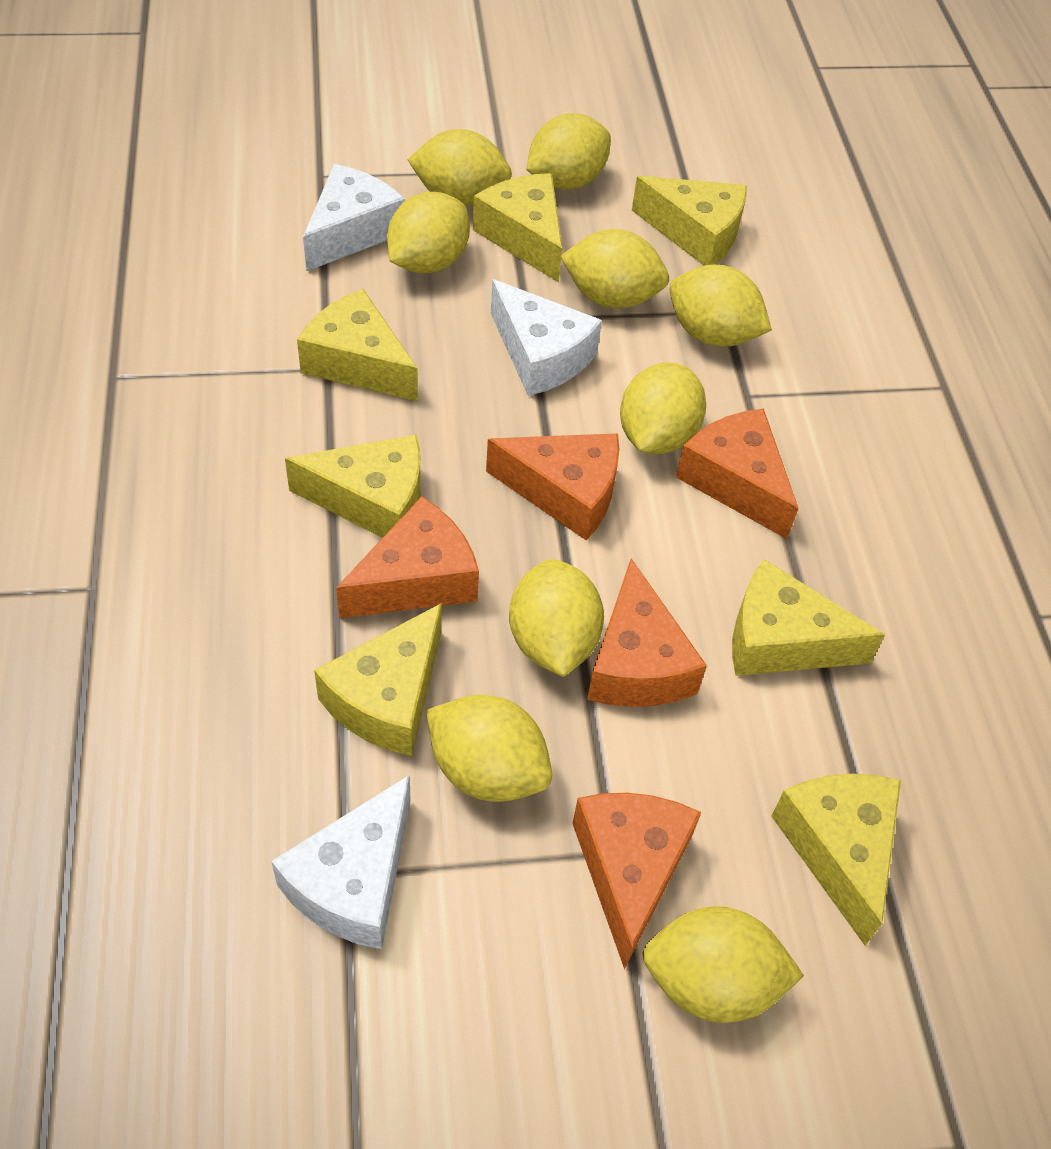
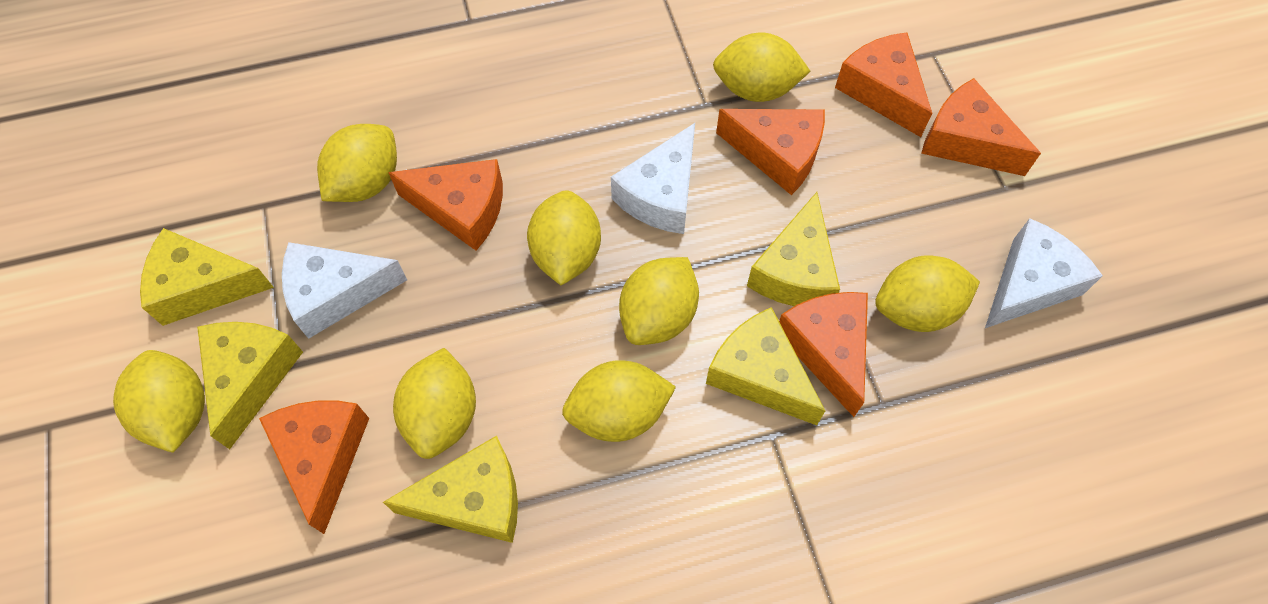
orange cheese: [336,496,479,618] [486,433,619,540] [572,793,701,969] [587,558,707,707] [676,409,799,539] = 5 -> [259,400,369,534] [388,159,503,251] [716,109,825,195] [779,292,868,417] [835,32,932,137] [921,78,1041,176] = 6
yellow cheese: [285,434,420,538] [297,289,418,401] [314,603,442,756] [473,173,562,282] [632,176,747,266] [732,559,885,676] [771,774,901,946] = 7 -> [140,228,274,326] [197,322,303,449] [383,435,518,543] [706,307,825,425] [747,192,840,306] = 5
yellow lemon: [387,192,470,274] [407,129,512,205] [426,695,552,802] [509,559,604,677] [526,113,611,190] [560,229,669,308] [620,363,706,454] [642,906,804,1023] [669,265,772,347] = 9 -> [113,350,205,453] [317,124,397,202] [393,348,476,459] [527,190,601,285] [562,360,676,442] [619,257,699,345] [713,33,810,102] [875,255,980,332] = 8

